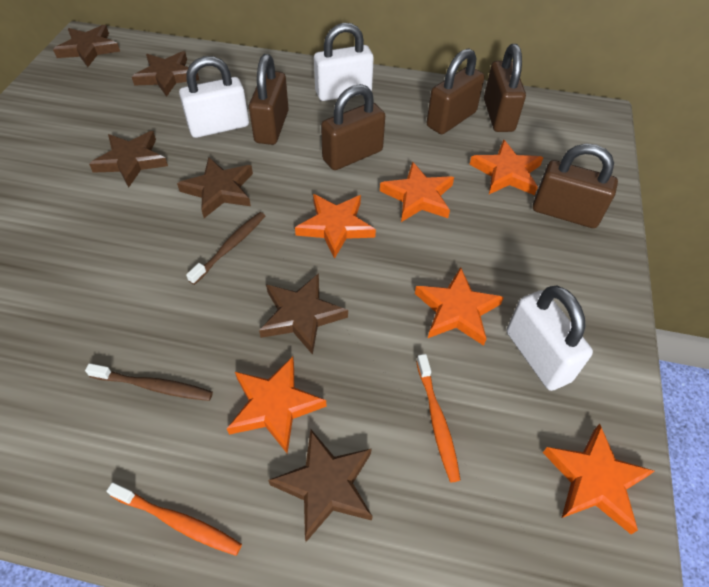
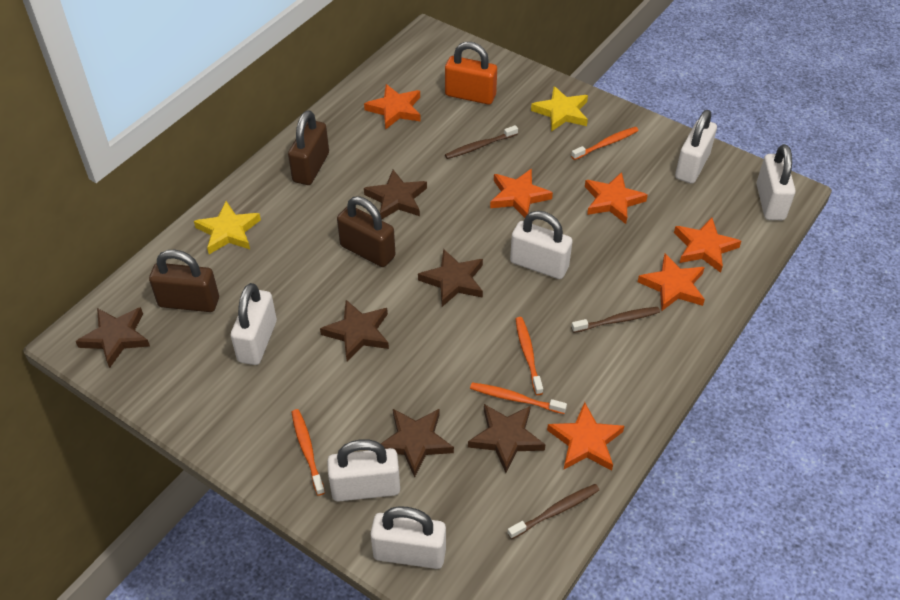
brown padlock: [249,54,289,145] [321,84,385,170] [427,48,484,134] [484,44,526,132] [533,144,618,228] = 5 -> [149,250,219,312] [288,110,329,185] [337,196,396,267] = 3
brown toothbrush: [85,363,213,401] [186,212,265,285] = 2 -> [445,125,518,159] [507,484,599,539] [571,307,660,333] = 3
orange padlock: none = 0 -> [445,42,497,105] = 1
orange toothbrush: [106,482,242,556] [416,354,461,482] = 2 -> [292,409,325,496] [470,382,567,414] [516,317,543,395] [571,127,639,160] = 4
white padlock: [179,56,249,138] [314,23,374,101] [507,285,593,391] = 3 -> [231,283,277,365] [327,439,400,502] [370,506,446,569] [510,211,573,279] [675,110,717,184] [756,144,796,220] = 6
yellow star: none = 0 -> [194,201,261,254] [531,86,588,132] = 2

